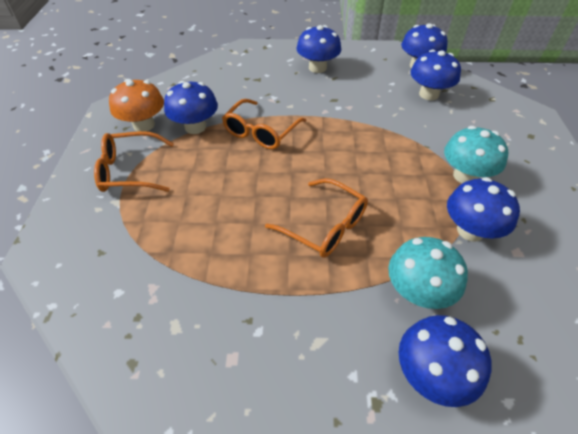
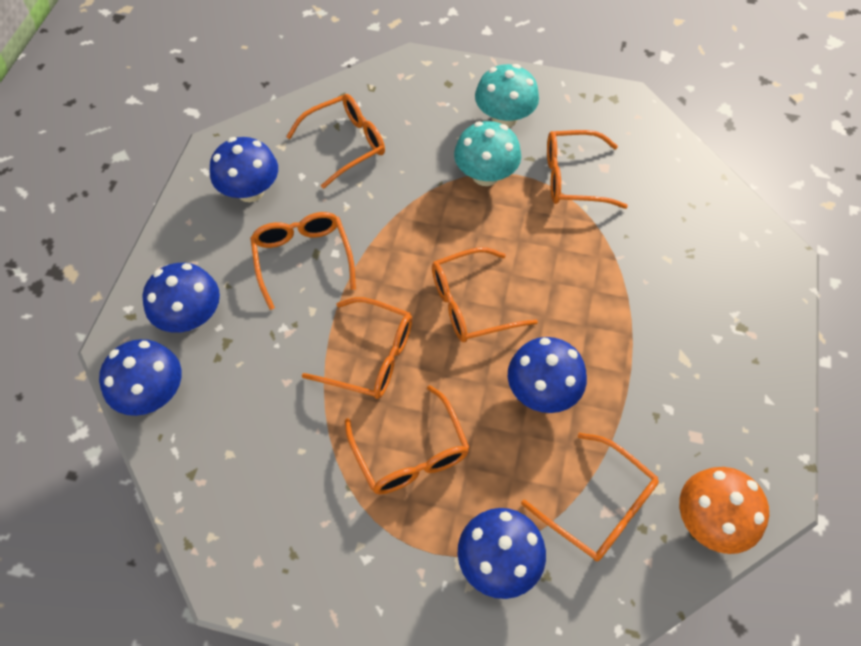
blue mushroom: [164,81,218,134] [296,25,341,73] [398,315,492,407] [401,23,448,68] [410,50,461,100] [447,177,520,242] = 6 -> [99,339,182,416] [143,263,220,333] [210,137,278,202] [458,508,546,599] [508,337,587,413] = 5
orange glasses: [94,131,174,192] [222,99,307,149] [265,178,368,258] = 3 -> [250,212,356,310] [286,94,385,189] [302,297,412,399] [345,385,470,494] [432,247,538,342] [521,433,659,562] [547,130,628,209] = 7

